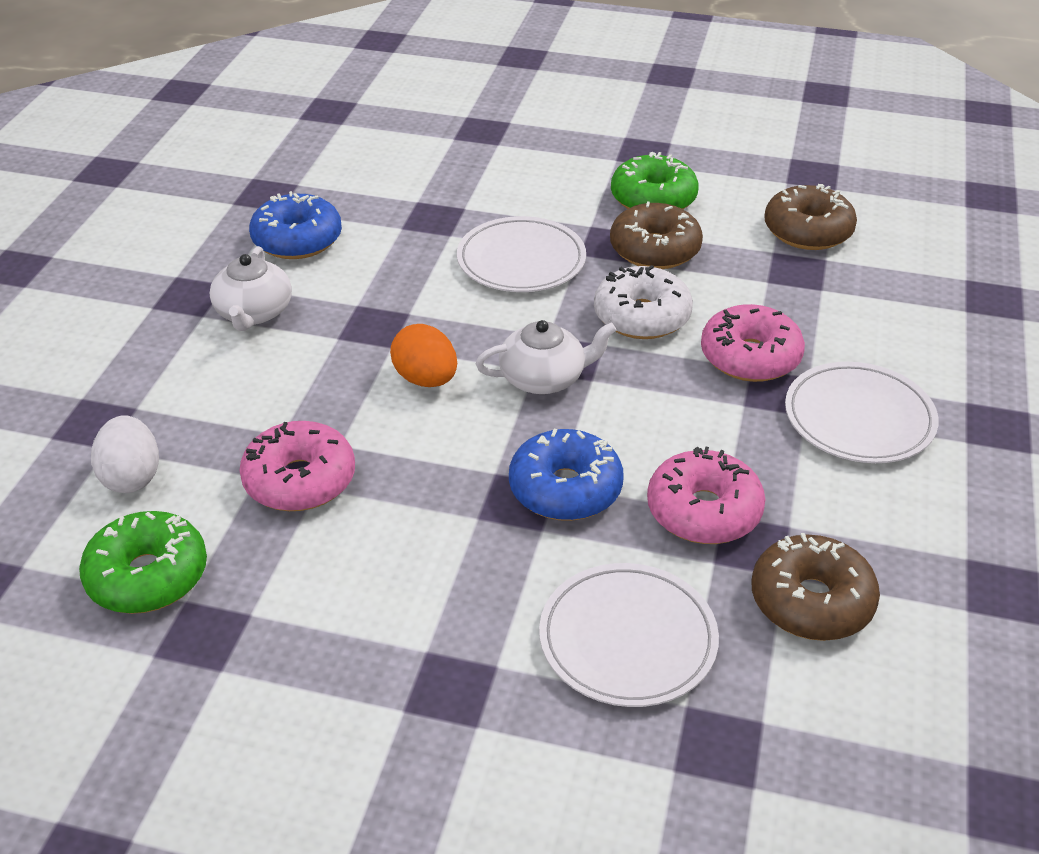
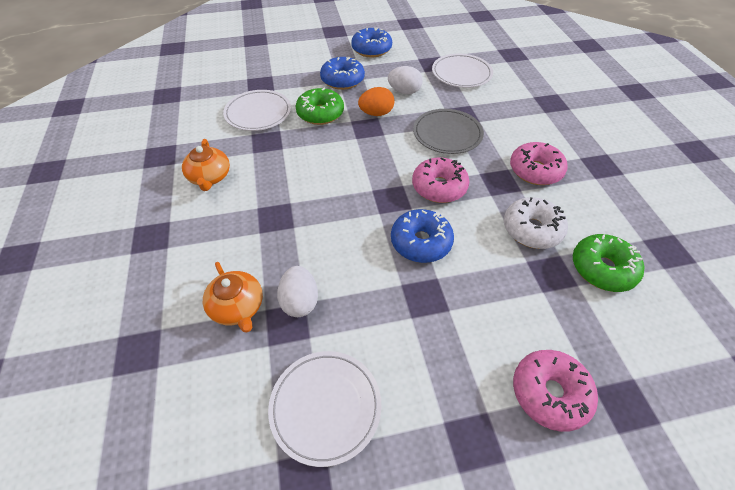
blue donut: [249,191,342,259] [509,429,624,521] = 2 -> [320,57,365,90] [351,28,392,57] [391,209,454,263] = 3
brown donut: [610,202,703,269] [751,533,880,641] [764,184,857,250] = 3 -> none = 0
grey plate: none = 0 -> [413,109,484,154] = 1
orange teapot: none = 0 -> [182,139,230,191] [203,262,263,333] = 2
white egg: [91,415,159,493] = 1 -> [277,266,318,317] [388,66,423,94] = 2
white teapot: [210,246,292,331] [476,320,616,394] = 2 -> none = 0

